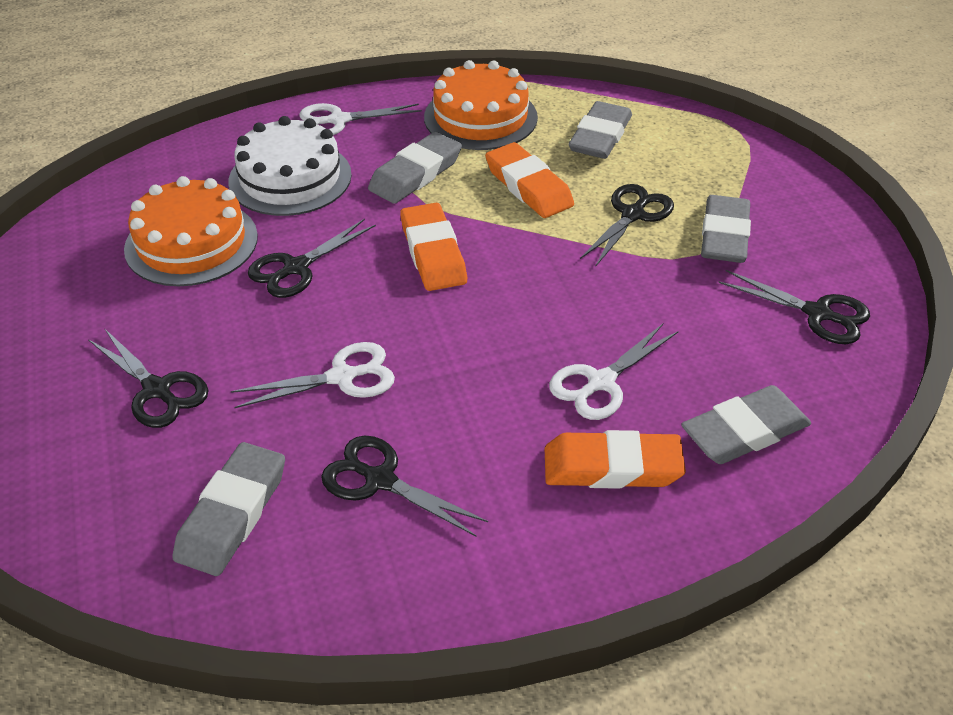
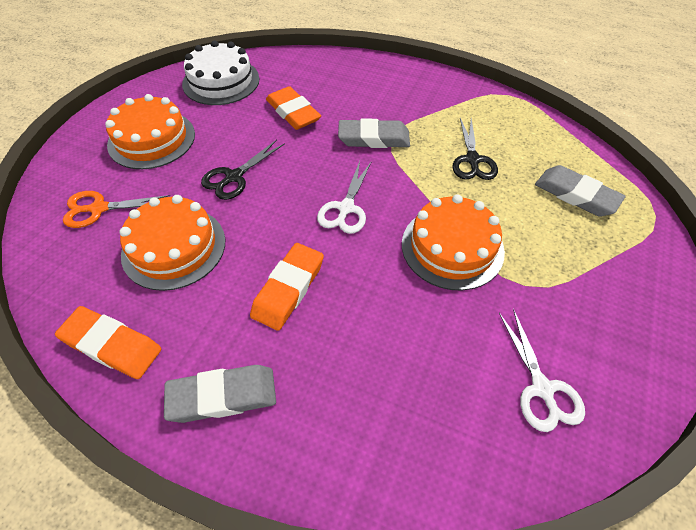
black scissors: [88,328,209,428] [248,219,376,298] [321,436,488,537] [580,184,674,267] [718,270,870,344] = 5 -> [201,140,285,200] [452,118,498,180] = 2
grey eraser: [172,442,285,576] [368,132,462,204] [568,101,632,159] [681,385,811,464] [701,195,751,263] = 5 -> [164,365,276,423] [338,119,410,148] [535,165,626,217] = 3
orange cake: [124,176,258,286] [424,60,538,150] = 2 -> [105,94,195,169] [119,195,226,291] [402,194,505,290] = 3
orange scissors: none = 0 -> [63,191,170,228] = 1
white scissors: [231,342,395,408] [299,103,422,135] [549,324,679,420] = 3 -> [317,161,371,234] [499,309,585,432] = 2

